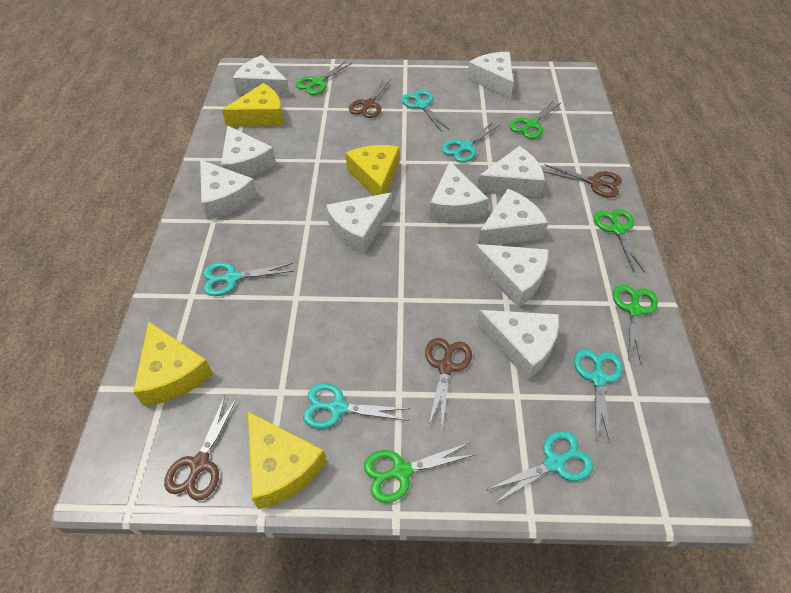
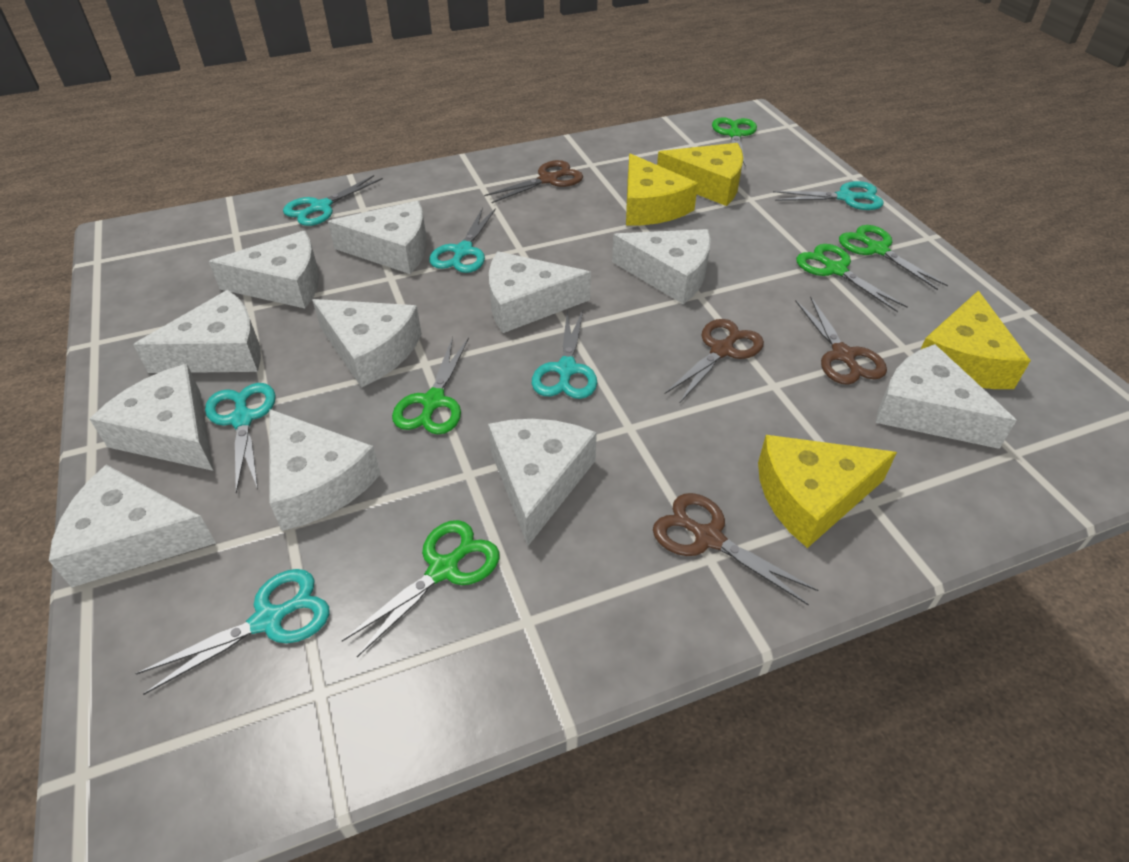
white cheese: [200,160,257,220] [221,125,276,177] [233,55,290,97] [326,193,392,254] [429,162,488,222] [467,52,514,99] [473,244,548,308] [477,146,545,197] [477,310,559,380] [478,189,548,245] = 10 -> [49,465,216,587] [90,364,213,471] [133,290,261,373] [209,231,319,308] [269,409,381,531] [312,299,422,388] [328,201,427,274] [488,419,597,546] [489,251,591,333] [612,229,711,304] [876,344,1017,449] = 11

